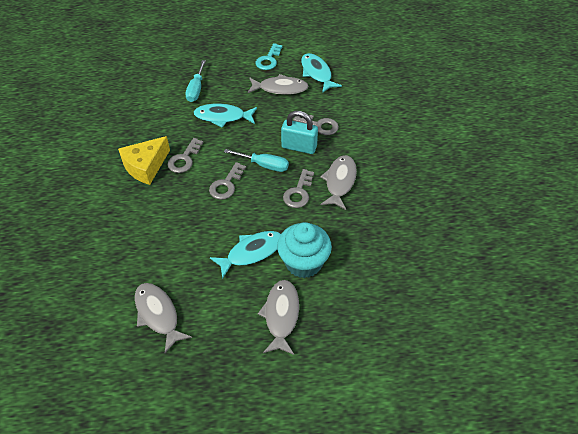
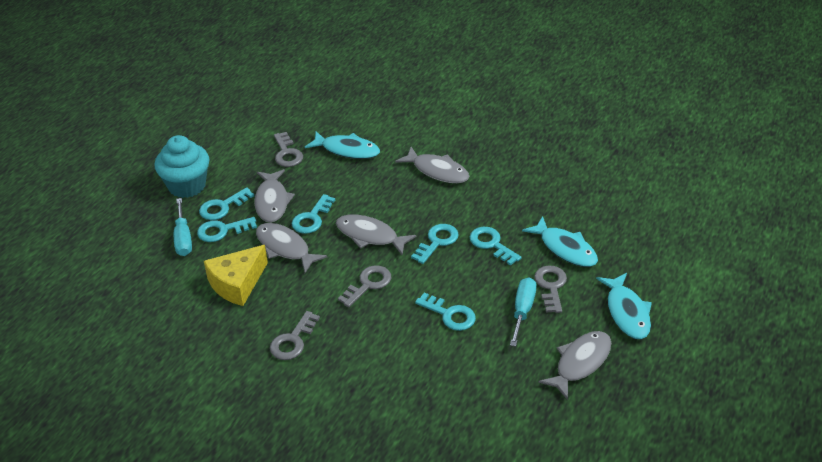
grey fish: [135,283,192,353] [248,74,309,95] [258,280,299,355] [320,155,357,210] = 4 -> [254,169,295,222] [256,223,327,273] [336,214,416,255] [395,147,469,183] [538,331,611,400] = 5
turquoise key: [255,43,283,70] = 1 -> [197,217,257,242] [199,187,254,220] [292,194,335,234] [411,224,459,264] [415,292,476,331] [470,227,522,266] = 6
turquoise padlock: [281,111,318,154] = 1 -> none = 0

